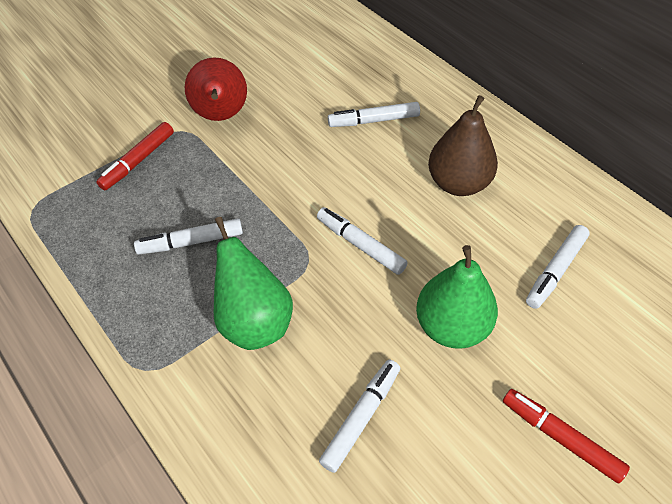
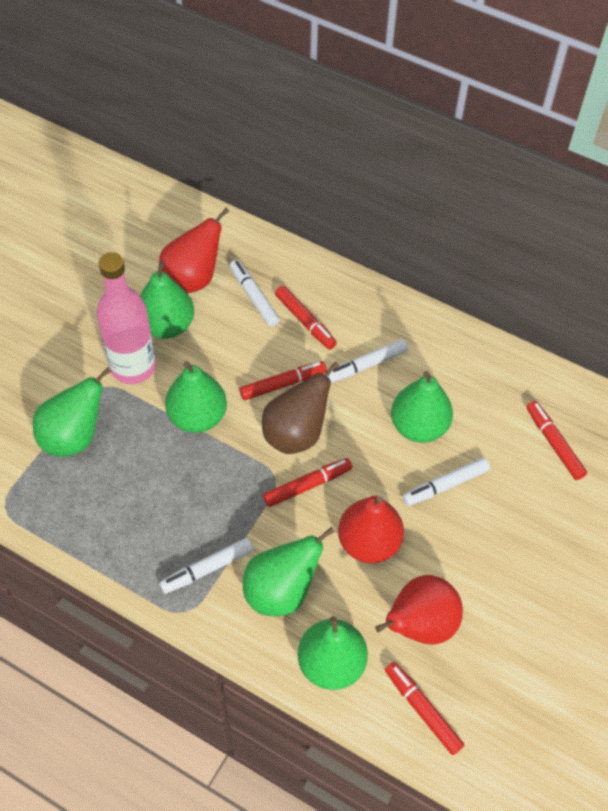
green pear: [214,217,293,350] [416,245,498,349] = 2 -> [33,367,112,457] [140,261,194,339] [165,361,227,433] [243,527,335,616] [298,616,368,690] [391,371,453,443] = 6
pink bottle: none = 0 -> [97,252,156,384] = 1
red marker: [96,122,174,191] [503,389,630,483] = 2 -> [239,361,327,400] [263,458,352,507] [275,286,337,350] [385,662,464,755] [526,401,587,480] = 5
red pear: [184,57,247,121] = 1 -> [159,208,230,293] [338,496,404,563] [375,575,463,645] = 3
white marker: [134,218,243,254] [317,207,408,275] [319,359,400,473] [328,102,420,127] [526,225,590,309] = 5 -> [159,538,254,594] [230,260,280,327] [328,339,408,383] [403,458,490,506] = 4

